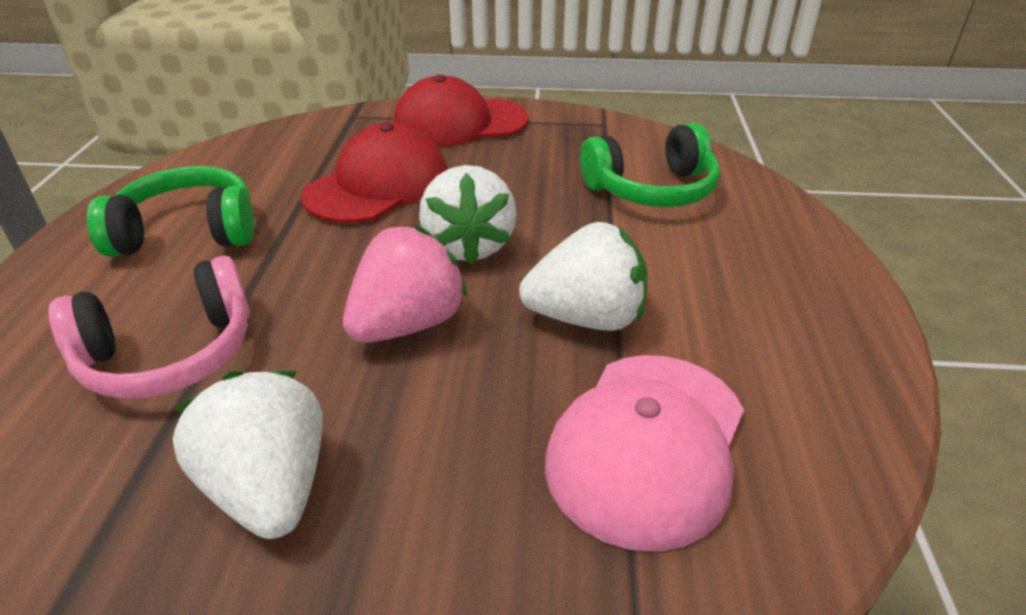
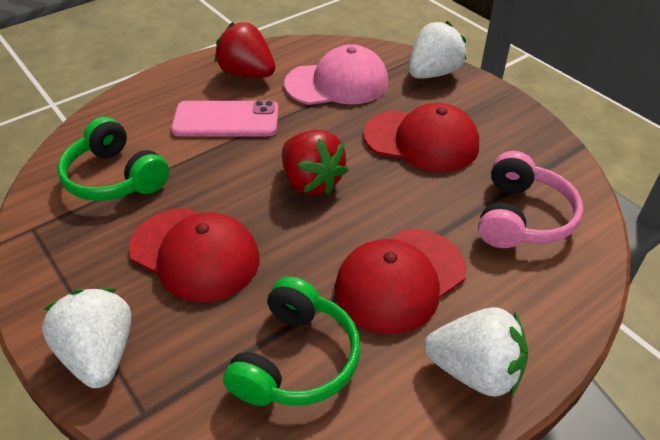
pink phone: none = 0 -> [171,100,279,136] = 1
pink strawberry: [343,225,468,343] = 1 -> none = 0
red cap: [301,122,447,223] [394,74,529,147] = 2 -> [129,208,259,302] [335,229,466,334] [364,103,479,172] = 3
red strawberry: none = 0 -> [215,22,275,78] [282,130,348,195] = 2

